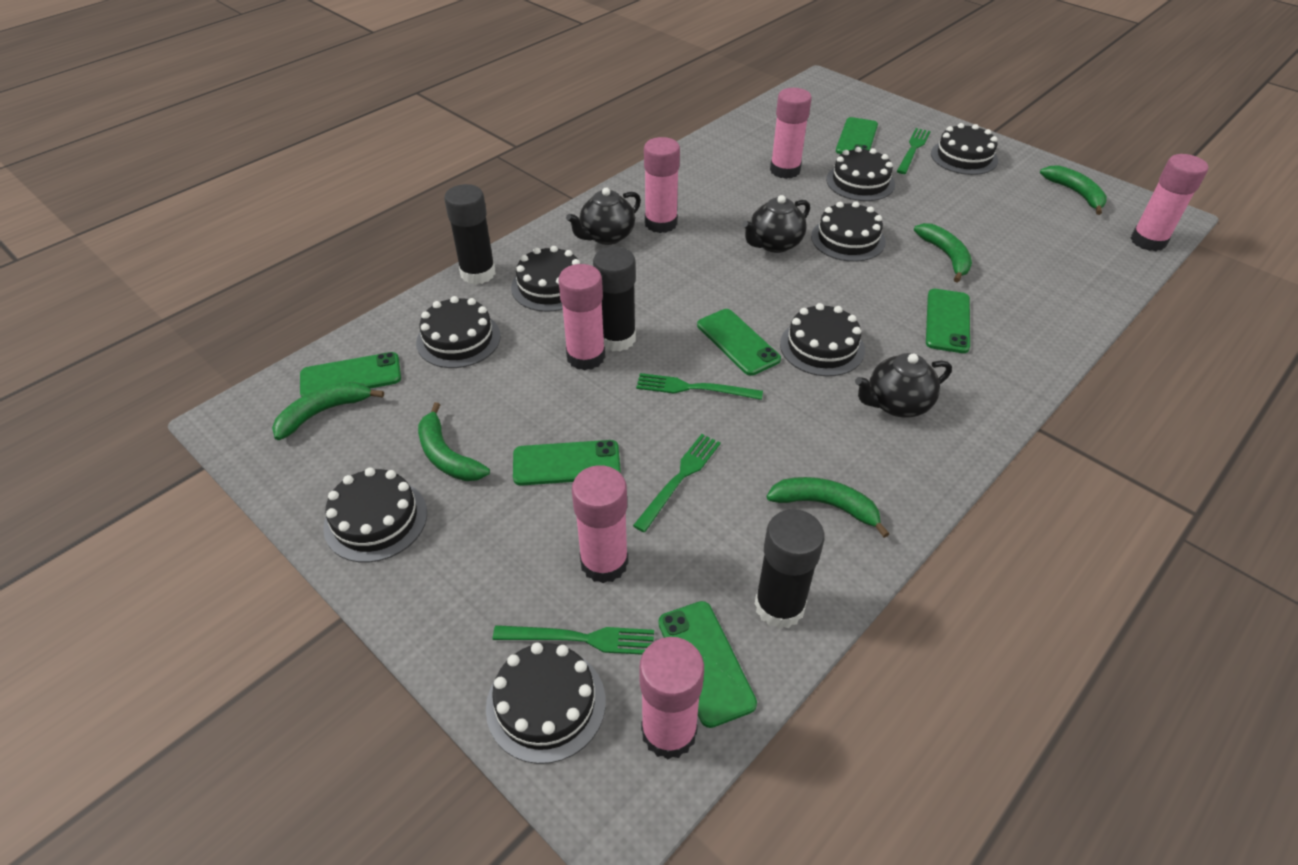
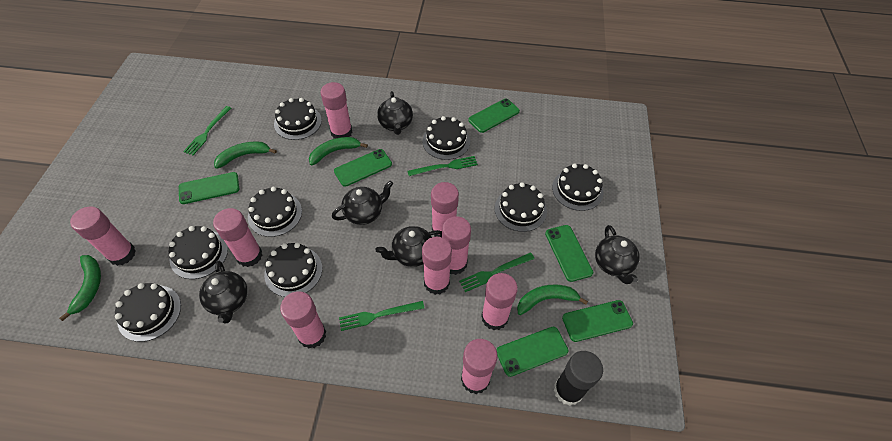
black glue stick: [444,184,496,285] [593,246,636,352] [755,509,825,629] = 3 -> [554,351,603,406] = 1
black teapot: [566,188,641,245] [742,195,810,253] [855,353,952,418] = 3 -> [199,261,248,324] [332,181,393,225] [376,226,442,267] [377,91,413,135] [595,225,640,284] = 5
green banana: [272,382,384,440] [418,402,490,481] [767,477,889,538] [914,223,972,283] [1040,165,1107,215] = 5 -> [59,255,101,321] [214,142,277,169] [309,137,368,165] [517,285,588,315] = 4
pink glue stick: [558,264,605,370] [572,465,628,583] [639,637,704,759] [644,137,680,233] [770,88,812,179] [1131,154,1208,251] = 6 -> [70,206,136,266] [213,208,262,267] [280,291,326,348] [320,82,353,139] [422,237,452,295] [431,182,459,237] [442,216,471,275] [461,339,498,394] [481,273,518,330] = 9

